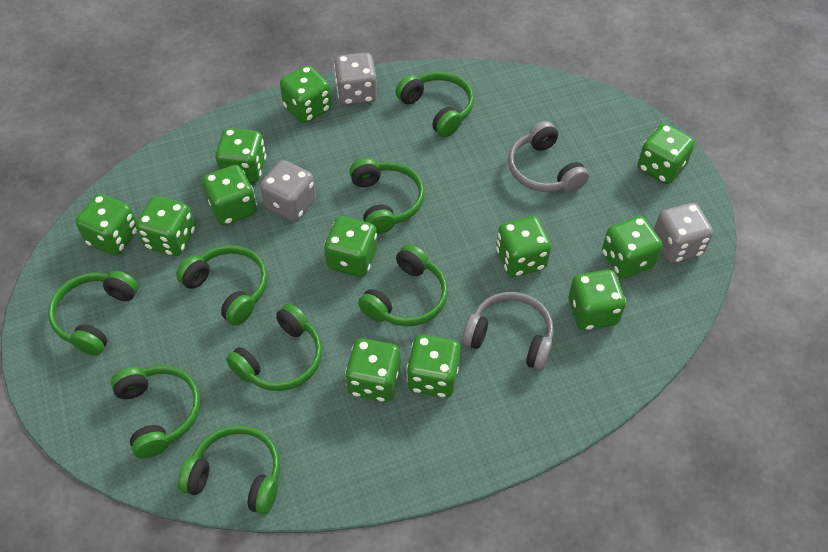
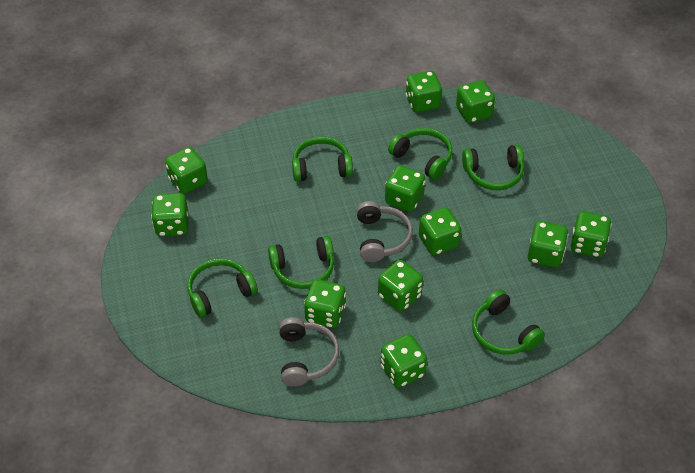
green dice: [75,194,137,256] [136,196,195,256] [202,165,257,226] [215,128,266,183] [280,65,331,123] [324,216,377,277] [345,338,401,402] [406,334,461,398] [496,216,551,277] [568,270,626,330] [602,216,662,278] [638,124,695,184] = 12 -> [151,193,189,236] [165,147,208,194] [304,279,346,328] [378,260,423,311] [380,334,427,388] [385,165,425,212] [406,71,442,113] [419,207,461,255] [456,80,495,123] [528,221,568,268] [571,211,612,258] = 11
green headphones: [48,271,139,356] [111,365,200,459] [176,245,267,325] [178,425,280,514] [226,303,322,391] [349,158,425,234] [358,244,448,326] [396,71,474,137] = 8 -> [187,258,258,317] [268,236,334,289] [292,137,353,182] [388,128,452,180] [462,145,524,190] [472,289,545,355] = 6
grey dice: [260,160,316,222] [334,53,377,105] [654,203,713,263] = 3 -> none = 0

